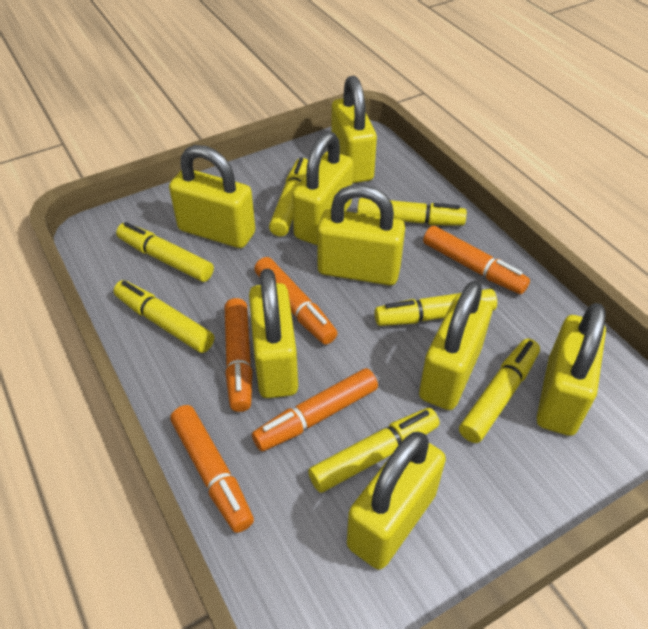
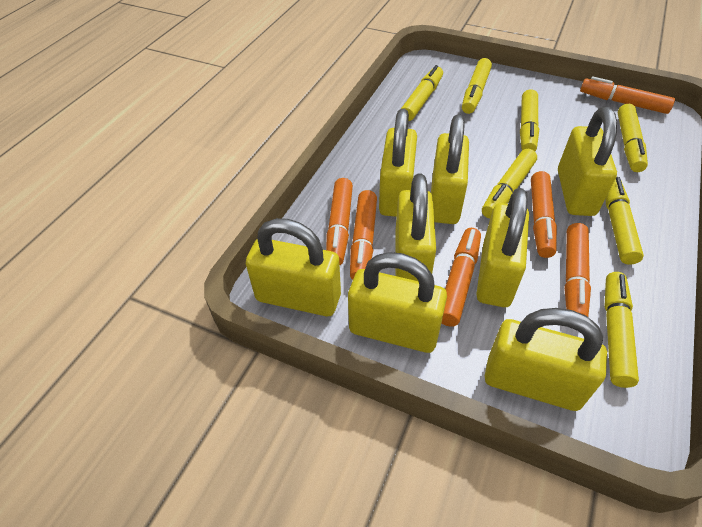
orange marker: [170,405,254,533] [225,298,252,412] [252,368,378,451] [254,257,338,345] [423,226,530,294] = 5 -> [326,178,353,265] [350,190,377,280] [441,228,481,327] [531,171,557,258] [564,223,591,317] [580,76,675,114] = 6

